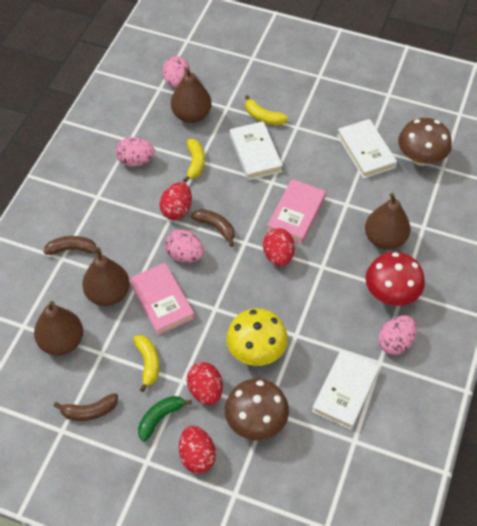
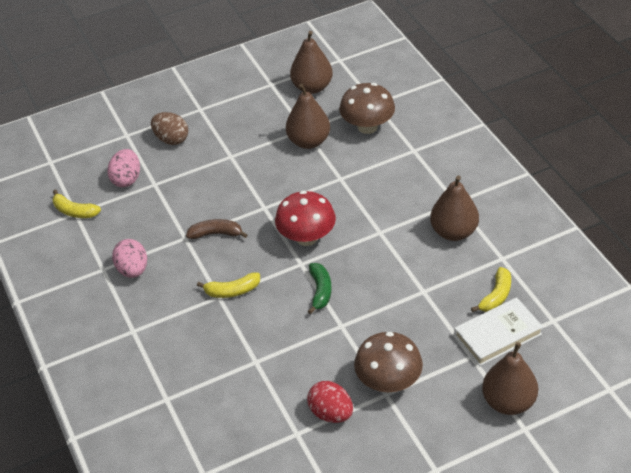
brown banana: [44,236,102,255] [54,393,118,421] [191,209,235,247] = 3 -> [186,219,247,239] = 1
brown egg: none = 0 -> [151,112,188,145] = 1
pink book: [129,263,195,335] [267,179,326,244] = 2 -> none = 0
pink egg: [115,137,155,167] [163,56,190,88] [164,229,204,263] [378,315,417,355] = 4 -> [107,149,140,187] [112,239,147,278] = 2
red egg: [160,182,192,220] [179,426,216,474] [187,362,223,405] [263,228,295,266] = 4 -> [307,381,353,423] = 1
white book: [230,121,283,180] [312,349,380,430] [337,119,397,179] = 3 -> [454,297,543,366] = 1
yellow mushroom: [226,308,288,366] = 1 -> none = 0

